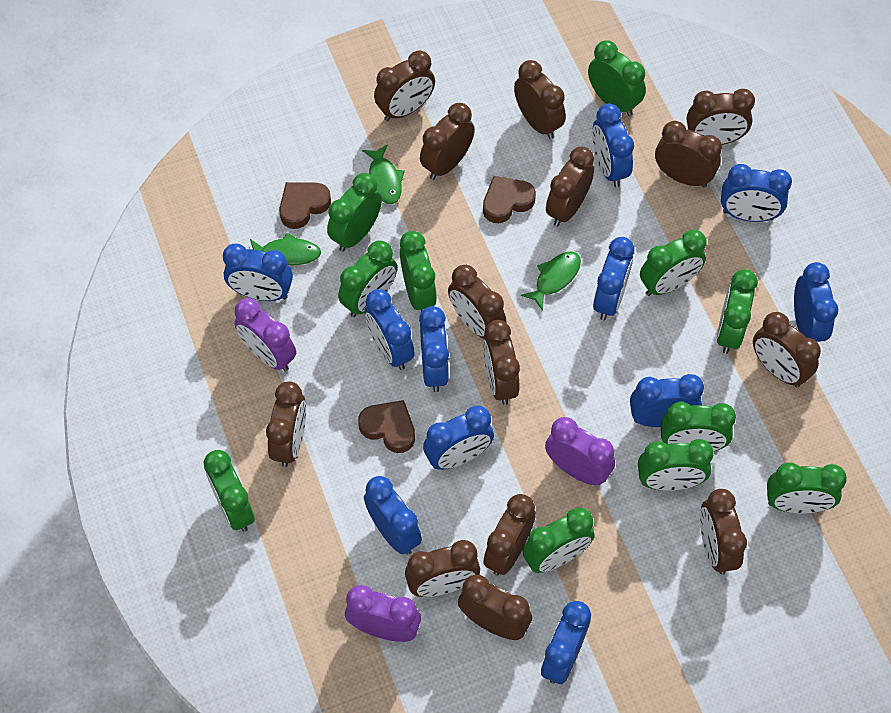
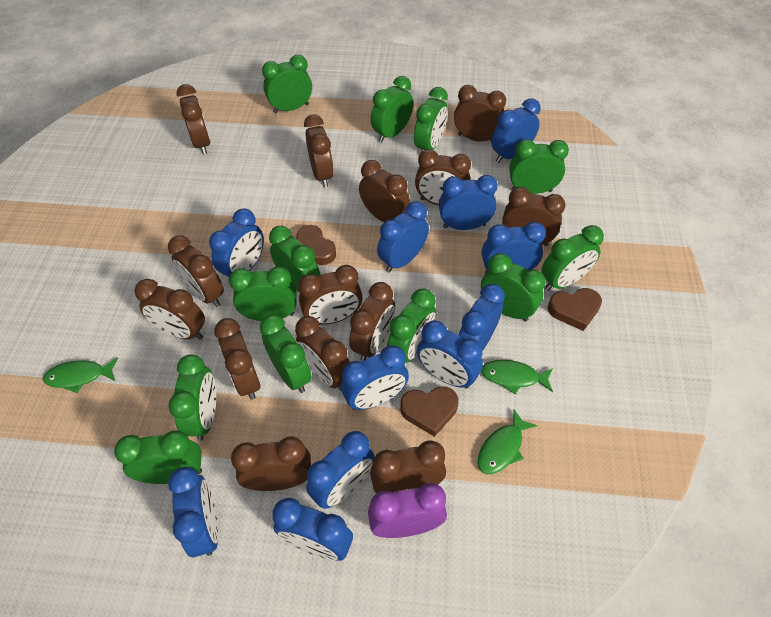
green clock: [204,450,255,532] [327,173,382,252] [338,240,397,317] [400,231,437,312] [522,508,595,573] [588,40,646,116] [638,439,714,491] [640,229,706,296] [661,401,736,451] [717,269,758,354] [767,462,847,513] = 11 -> [114,430,202,484] [168,354,216,441] [229,266,297,321] [260,315,312,393] [262,55,312,113] [269,226,321,293] [371,76,413,143] [387,288,437,363] [414,87,448,152] [481,253,545,321] [509,139,569,194] [542,225,604,291] = 12
purple clock: [234,298,296,372] [345,585,421,642] [545,417,615,485] = 3 -> [368,483,447,538] = 1

